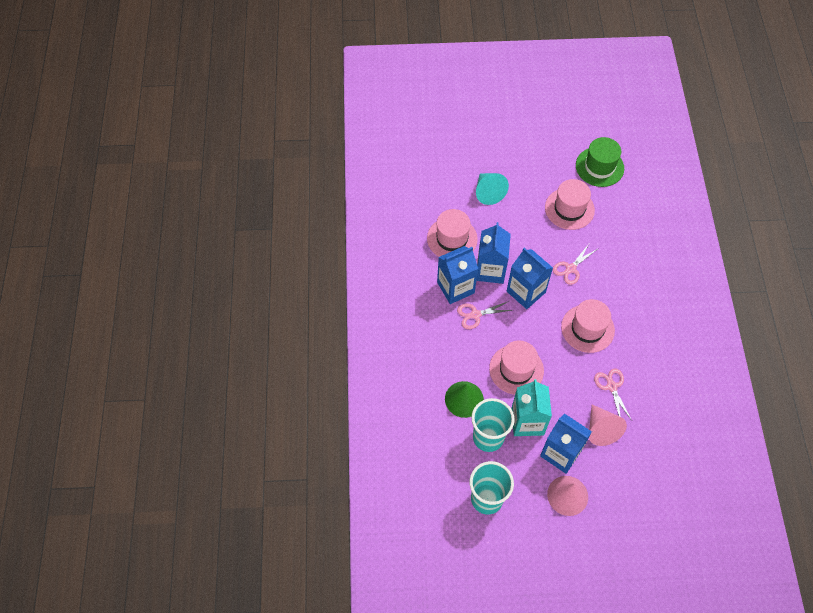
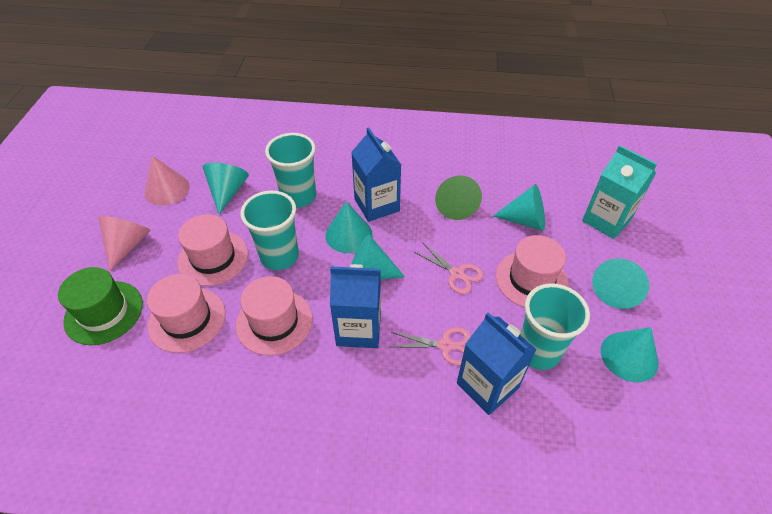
blue carton: [437,246,478,304] [476,222,511,284] [507,248,553,309] [540,414,592,474] = 4 -> [330,264,381,348] [351,127,401,222] [457,312,537,415] = 3
pink scissors: [457,301,512,329] [553,244,597,285] [594,368,632,420] = 3 -> [391,327,471,366] [413,243,484,294] = 2
turquoise cone: [476,173,509,205] = 1 -> [203,163,249,214] [325,201,373,253] [351,235,405,280] [493,184,545,231] [592,258,649,309] [601,327,659,382] = 6
turquoise cup: [469,461,514,514] [471,398,515,452] = 2 -> [240,191,299,270] [265,133,316,208] [520,283,590,370] = 3

